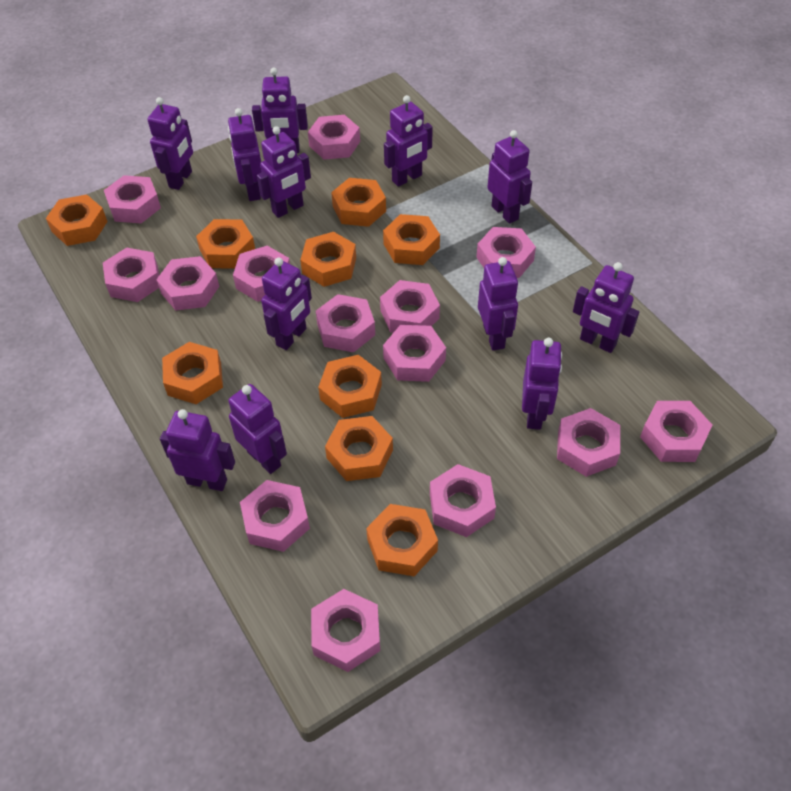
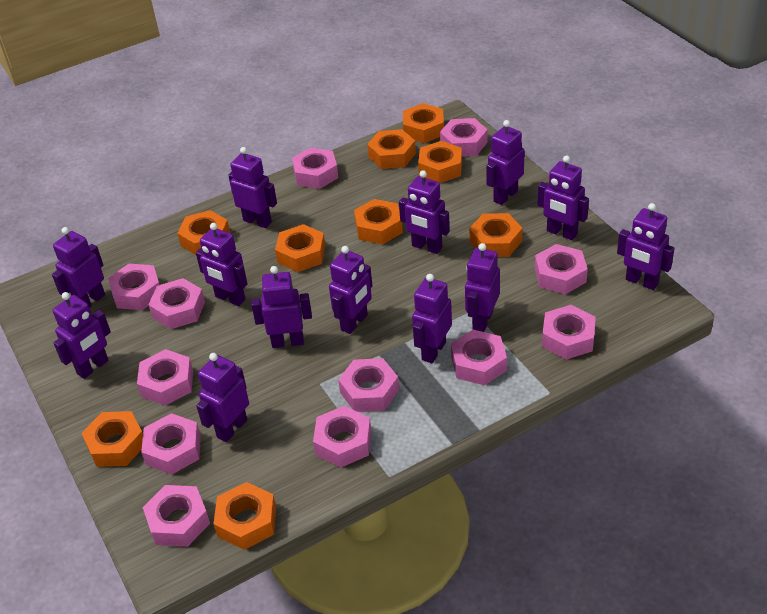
pink nut: [103,247,159,302] [104,175,161,223] [156,256,219,310] [233,246,290,302] [240,480,310,552] [308,115,360,160] [311,589,380,672] [316,294,375,352] [380,280,440,333] [383,325,446,382] [430,464,496,537] [476,227,536,278] [557,408,620,477] [640,401,712,462] = 14 -> [108,264,160,310] [137,349,193,406] [141,413,201,475] [142,485,210,547] [149,278,205,329] [292,147,338,189] [313,406,371,468] [338,358,399,412] [440,118,488,156] [451,330,507,385] [535,244,588,294] [542,305,596,360] = 12
purple robot: [147,97,193,190] [160,409,235,491] [228,108,261,201] [228,384,287,474] [252,67,308,153] [257,126,311,218] [261,258,312,350] [384,95,433,187] [478,257,518,351] [487,130,532,224] [522,338,562,430] [573,262,639,353] = 12 -> [52,227,105,308] [53,292,111,379] [196,223,248,306] [196,353,249,442] [228,147,277,228] [251,266,312,348] [329,246,372,334] [399,170,450,254] [412,274,452,363] [465,243,500,332] [486,120,525,205] [537,155,589,240] [617,203,675,290] = 13

